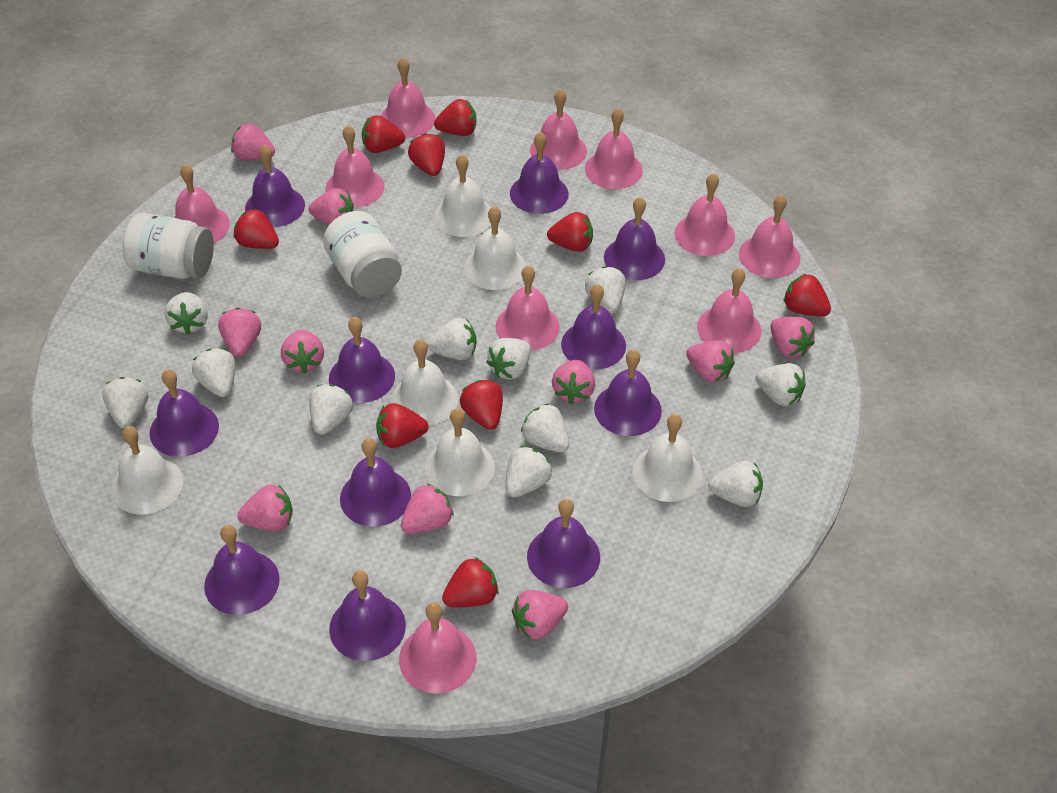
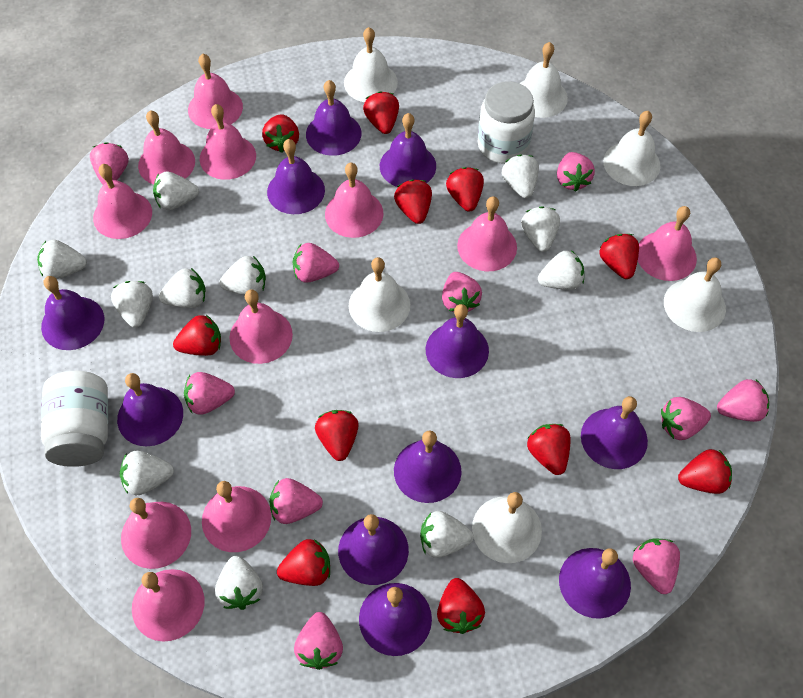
pink bell: [174,164,230,243] [326,126,385,207] [381,58,435,138] [399,602,476,694] [496,265,560,350] [530,89,587,170] [585,108,643,189] [675,173,735,256] [697,268,762,353] [739,195,800,278] = 10 -> [93,164,152,239] [121,498,191,569] [132,569,204,642] [138,110,195,184] [188,54,243,129] [200,104,256,180] [202,481,271,552] [229,289,293,364] [325,163,383,238] [457,196,517,271] [638,206,697,281] = 11
red strawberry: [234,209,279,249] [362,115,405,153] [376,403,429,448] [408,133,445,176] [434,99,476,136] [442,557,499,607] [460,380,503,430] [547,212,593,252] [784,273,831,316] = 9 -> [173,315,221,356] [262,114,299,153] [277,539,330,586] [315,410,359,461] [363,91,399,134] [394,180,432,224] [437,578,485,634] [446,167,484,211] [527,424,571,475] [599,234,639,279] [678,449,732,494] = 11

